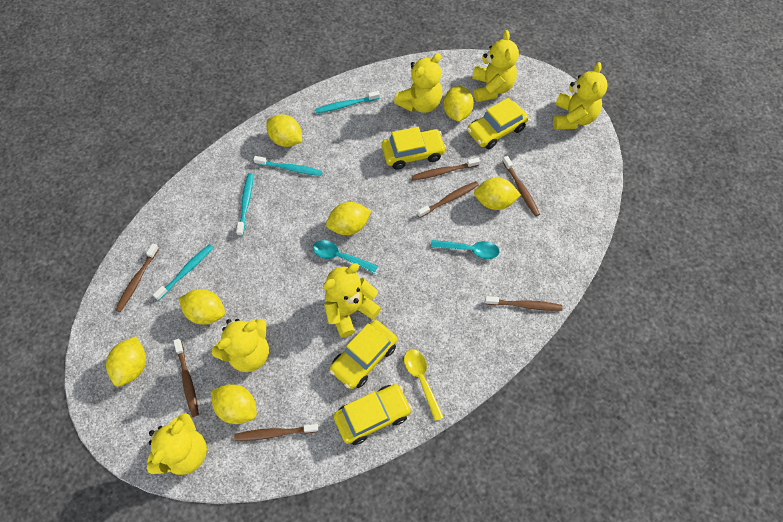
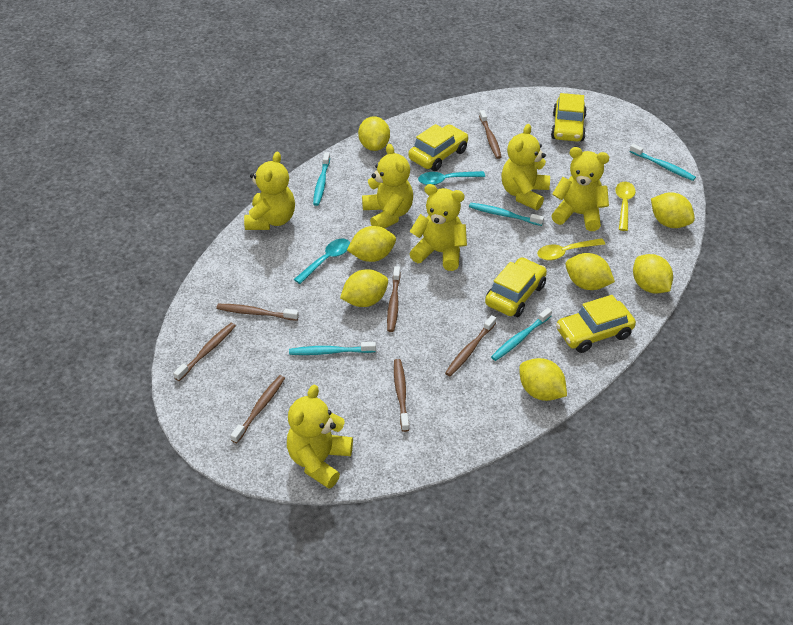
turquoise toothbrush: [153,244,214,300] [236,173,253,236] [253,156,323,176] [315,91,380,113] = 4 -> [289,342,376,355] [313,152,330,206] [469,203,544,226] [491,308,552,361] [629,144,696,181] = 5
yellow spoon: [404,349,444,421] = 1 -> [537,238,605,260] [615,182,636,231] = 2

